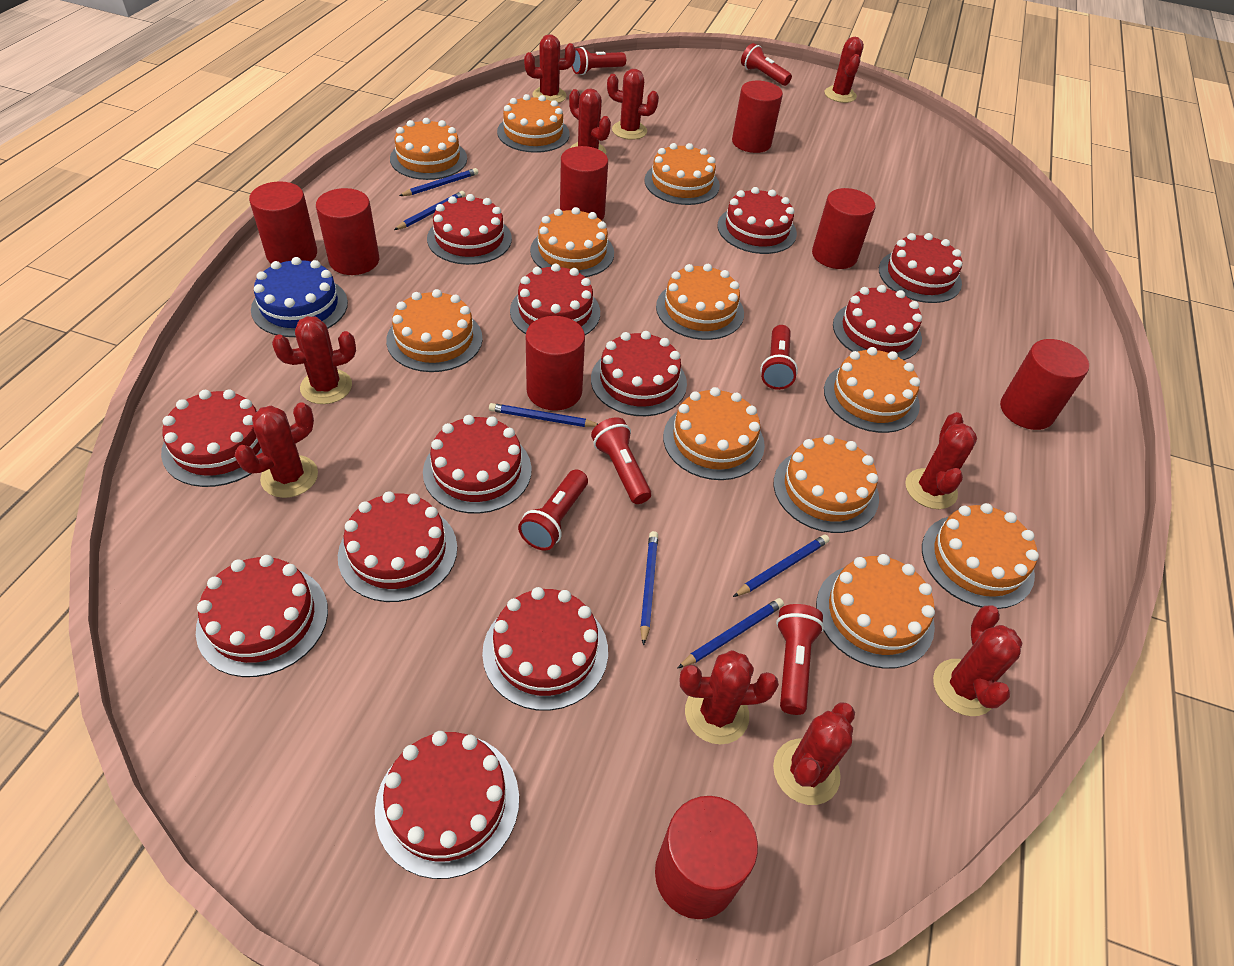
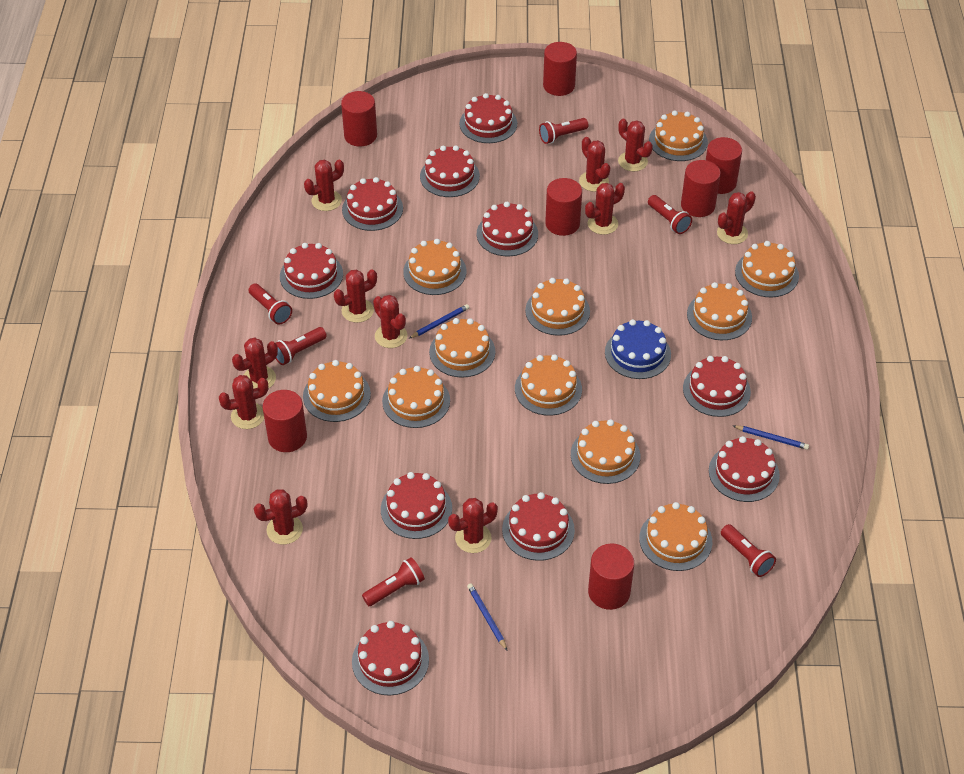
blue pencil: [394,191,465,230] [399,168,478,196] [489,403,598,427] [640,531,658,646] [677,598,784,669] [733,535,830,597] = 6 -> [409,304,469,338] [467,583,507,650] [733,425,809,450] = 3
red cactus: [235,402,318,498] [272,316,356,404] [524,34,576,103] [569,88,611,154] [607,69,659,140] [679,650,779,744] [773,702,855,805] [825,37,864,103] [905,412,977,509] [933,606,1022,716] = 10 -> [219,375,268,429] [232,338,278,389] [254,489,307,545] [304,160,344,211] [334,270,377,323] [373,295,407,348] [448,498,498,553] [579,137,610,192] [585,183,625,235] [618,119,653,172] [717,191,756,244] = 11
red cake: [161,389,262,487] [196,555,328,677] [338,491,457,602] [375,731,519,879] [423,415,532,514] [427,194,512,265] [482,587,608,711] [510,264,600,335] [591,331,687,416] [717,187,797,254] [833,285,922,360] [879,233,962,303] = 12 -> [280,243,343,299] [342,177,403,231] [352,621,429,695] [381,472,452,539] [420,145,480,197] [459,93,517,143] [477,202,538,256] [502,492,575,561] [683,356,751,417] [709,436,780,502] = 10
red cylinder: [249,181,317,263] [316,188,379,275] [526,316,585,411] [560,146,608,221] [655,796,758,919] [732,81,783,153] [812,188,876,269] [1000,339,1089,430] = 8 -> [262,390,307,452] [341,91,377,146] [543,42,577,96] [545,178,582,236] [588,544,634,610] [681,160,721,217] [706,137,742,194] = 7

